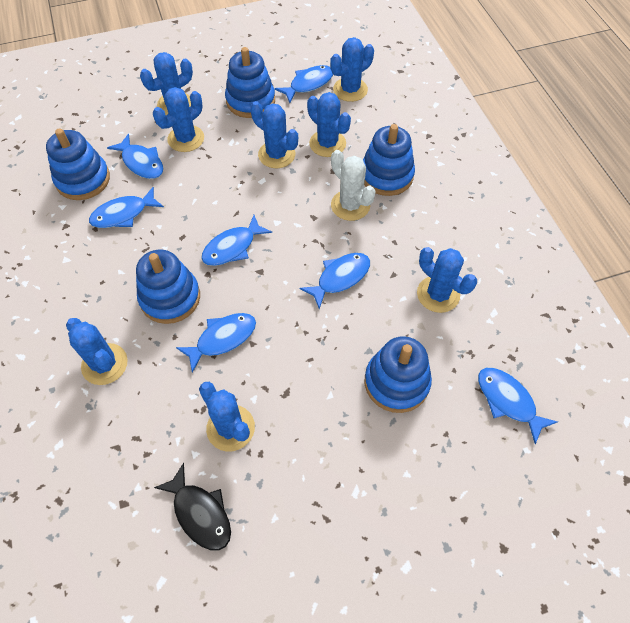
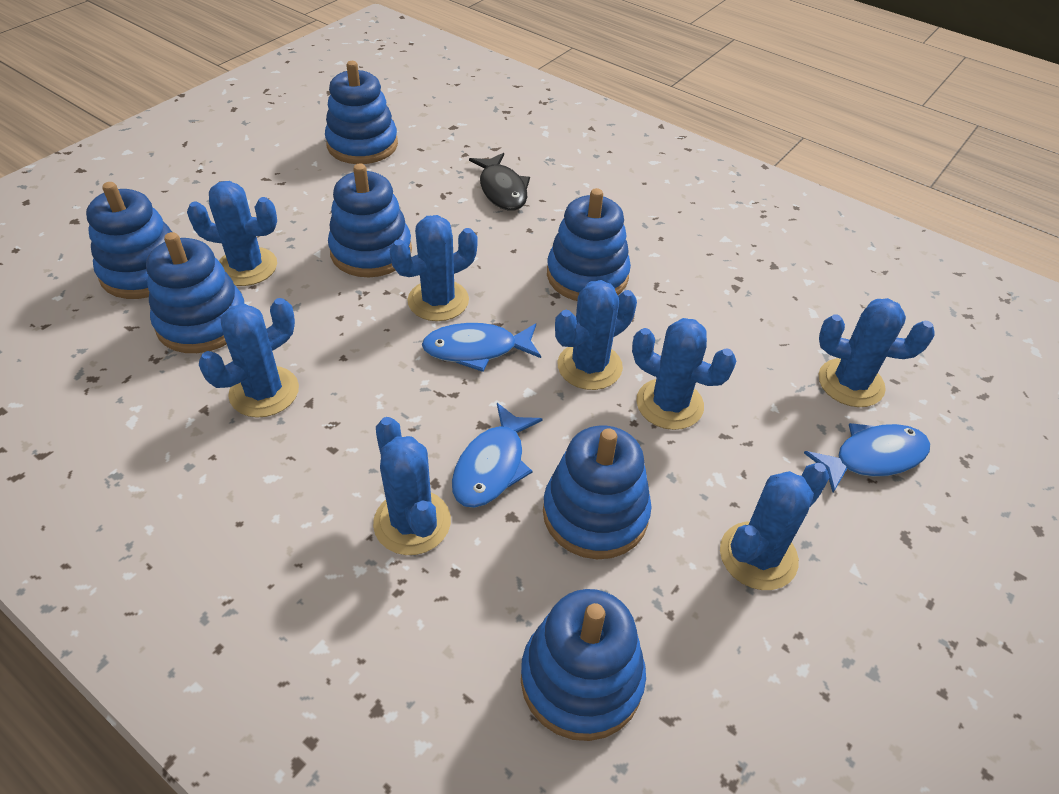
blue fish: [89,187,164,228] [107,134,164,179] [176,313,256,373] [201,215,272,266] [275,65,333,103] [299,253,370,309] [478,368,558,444] = 7 -> [422,323,541,372] [452,403,543,508] [804,423,930,493] = 3
blue stacking toy: [46,128,110,200] [136,250,200,324] [225,47,275,118] [363,124,415,196] [365,336,432,413] = 5 -> [86,182,172,299] [146,232,244,353] [325,61,398,164] [328,163,412,277] [521,589,646,741] [543,426,652,559] [547,188,631,301] = 7
white cactus: [331,150,376,221] = 1 -> none = 0

